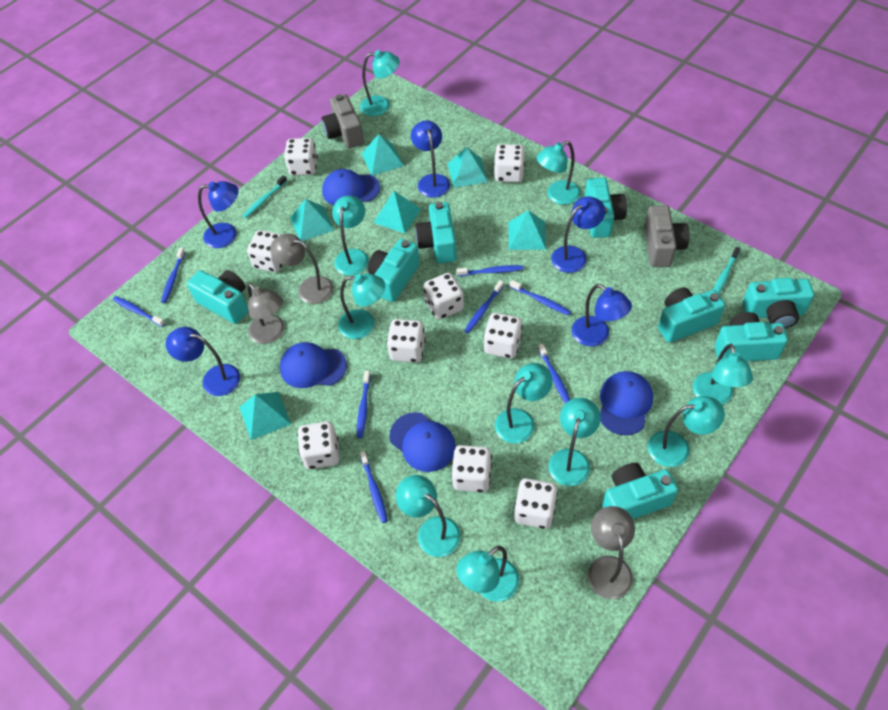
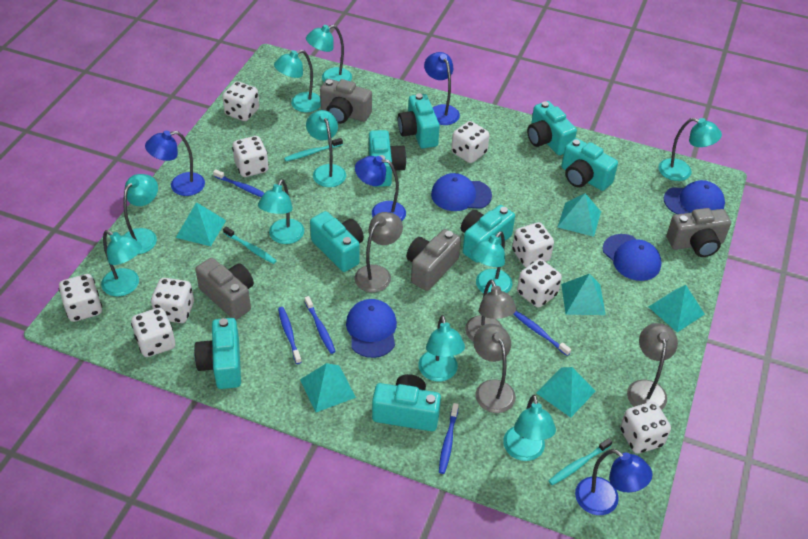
blue lamp: [166,327,240,396] [198,181,239,248] [411,120,450,198] [551,196,605,273] [572,284,632,346] = 5 -> [145,131,205,196] [355,156,406,221] [424,52,460,125] [575,449,653,515] = 4
blue toothbrush: [113,296,165,327] [161,248,185,303] [357,371,371,438] [360,451,388,523] [456,265,523,276] [464,280,504,333] [510,280,571,316] [538,343,570,404] = 8 -> [213,169,264,197] [278,307,301,364] [305,296,336,354] [439,403,459,474] [513,311,571,356] = 5
grey camera: [322,94,364,148] [644,205,689,267] = 2 -> [195,258,254,320] [320,79,372,124] [407,229,461,291] [666,208,731,257] = 4
grey lamp: [247,283,284,344] [270,234,334,304] [588,506,635,599] = 3 -> [354,212,403,292] [465,280,517,341] [473,324,516,413] [627,323,678,410] = 4
turquoise toothbrush: [243,175,287,218] [713,247,741,294] = 2 -> [223,227,277,264] [284,138,343,161] [549,438,612,485] = 3

